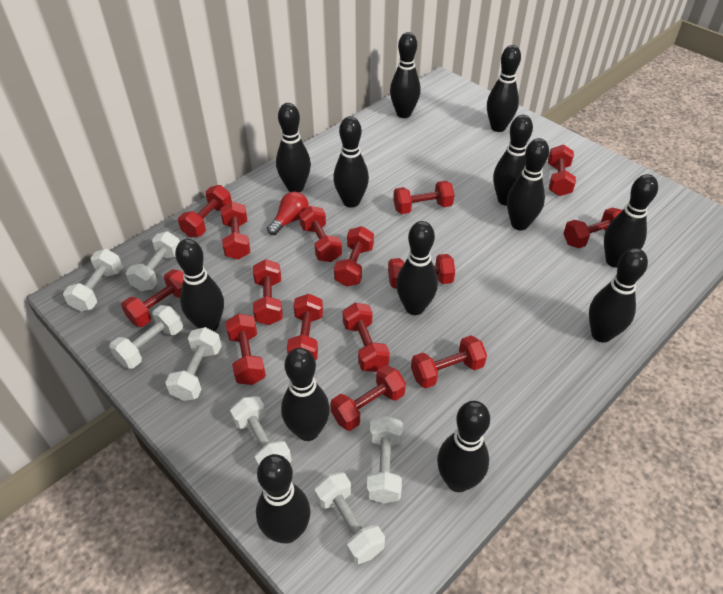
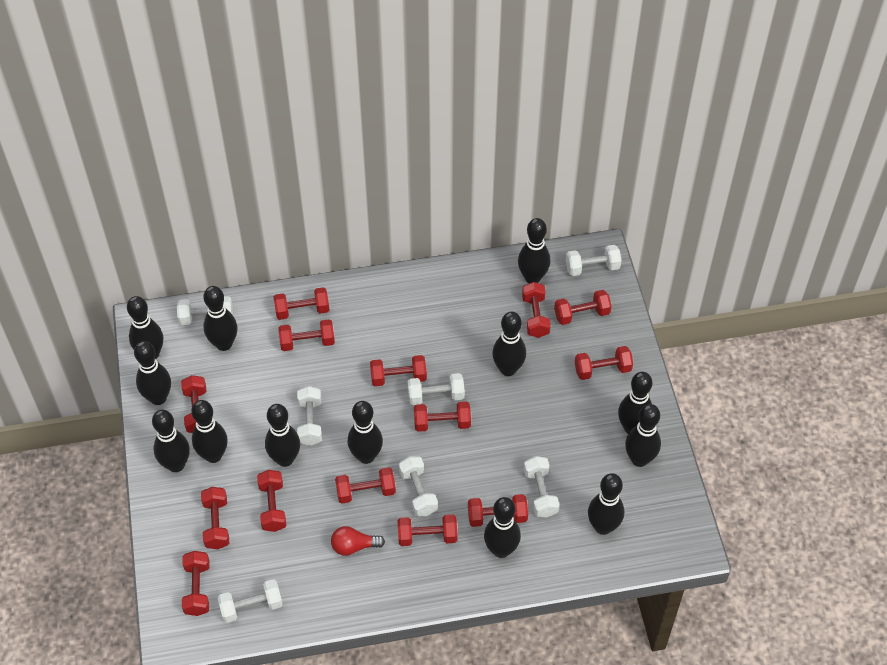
red dumbbell: [121,269,183,327] [178,185,232,237] [220,202,250,260] [225,313,266,385] [253,259,283,325] [287,294,323,360] [299,206,342,262] [330,365,406,431] [334,226,374,287] [343,303,390,372] [388,254,455,289] [393,181,454,214] [411,335,487,388] [548,144,576,196] [563,208,622,248] = 15 -> [181,375,207,433] [182,551,209,616] [201,487,229,549] [257,470,286,532] [274,287,329,320] [278,319,335,351] [335,467,396,503] [370,355,427,386] [397,515,457,546] [414,402,471,432] [468,494,528,527] [522,282,551,338] [554,290,612,325] [575,346,633,380] = 14

